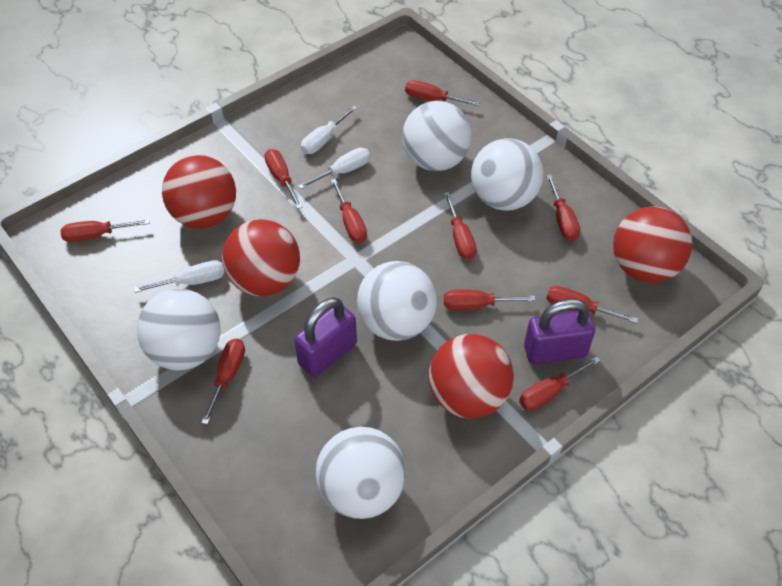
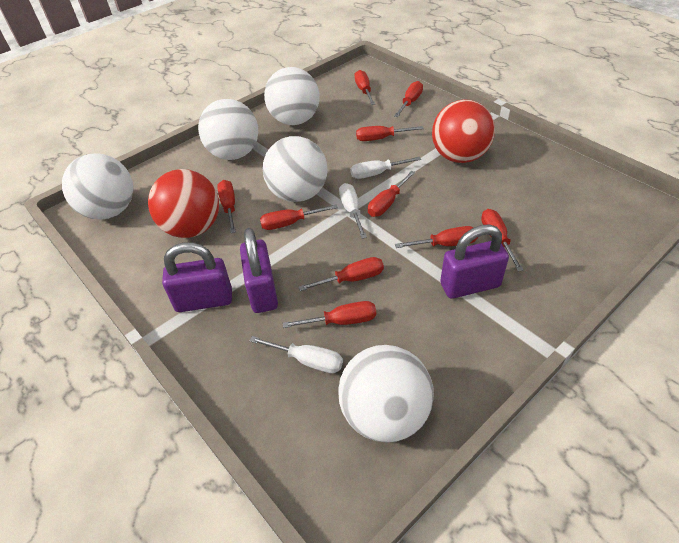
purple padlock: [294,297,357,377] [524,299,595,365] = 2 -> [162,242,232,312] [240,228,278,313] [440,224,509,299] = 3
red ball: [162,155,236,228] [222,219,300,296] [429,334,514,419] [613,206,692,283] = 4 -> [148,169,219,238] [432,100,495,163] = 2

